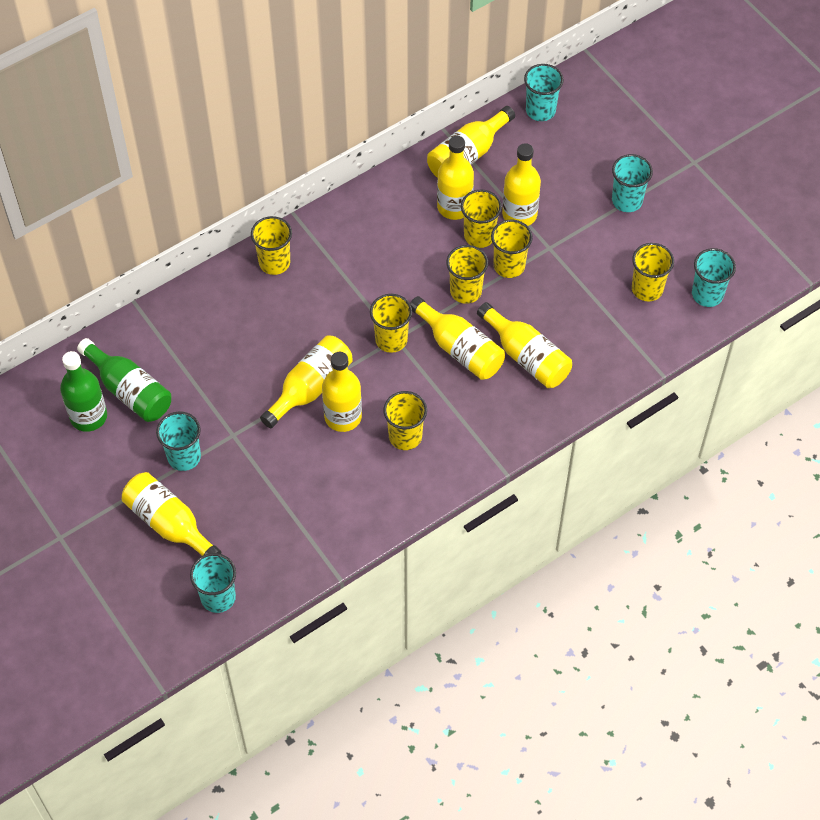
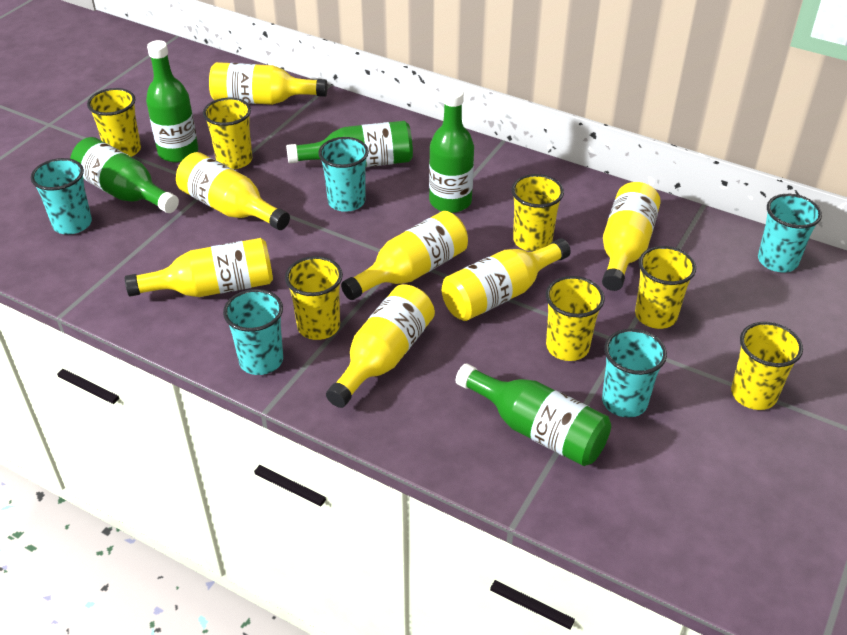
green bottle: [60,351,107,432] [77,338,171,422] = 2 -> [70,137,179,213] [146,40,198,163] [286,121,413,167] [429,87,474,213] [456,363,611,466] = 5
yellow bottle: [122,472,222,556] [260,335,353,428] [322,352,362,432] [410,296,505,380] [427,106,515,178] [437,136,474,220] [477,302,572,388] [502,143,541,226] = 8 -> [125,238,273,297] [176,152,290,230] [209,62,327,105] [326,284,435,408] [341,211,468,300] [442,238,571,321] [602,182,661,291] = 7

